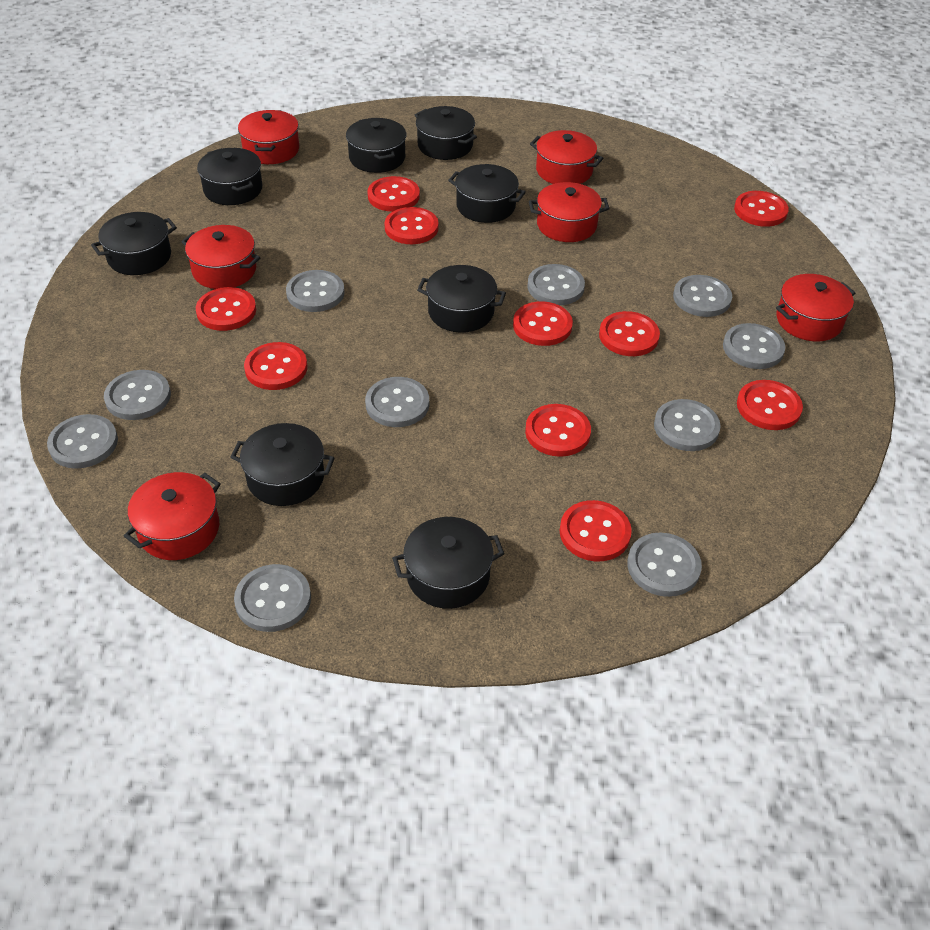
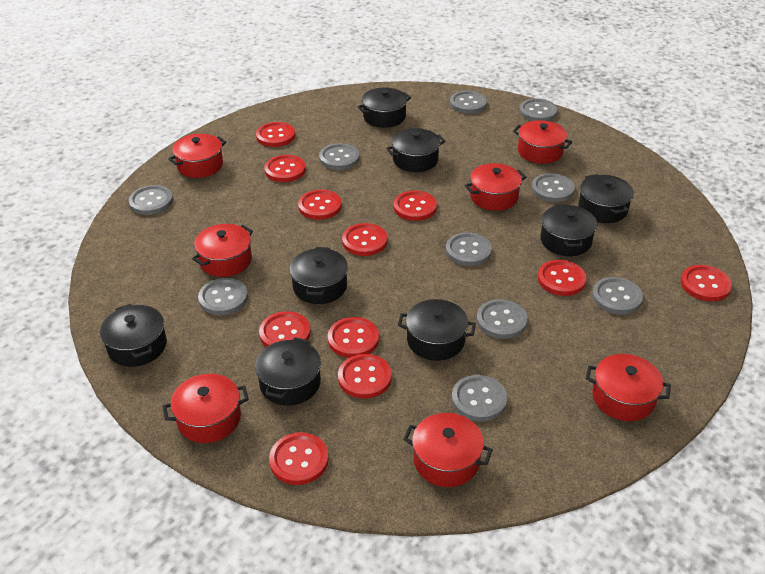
red button: [196,287,256,331] [244,342,307,390] [367,176,420,212] [384,207,439,244] [513,301,573,346] [525,404,591,457] [560,500,632,561] [599,311,660,356] [734,191,789,227] [737,380,803,430] = 10 -> [256,122,295,147] [259,311,311,347] [264,155,306,182] [269,432,329,485] [298,190,342,220] [328,317,379,358] [338,354,392,399] [342,223,388,256] [394,191,437,221] [538,260,587,296] [681,265,732,302] = 11
red pot: [124,472,221,560] [182,225,260,289] [238,110,299,164] [529,182,610,242] [530,130,603,184] [776,274,855,341] = 6 -> [163,374,249,443] [168,134,226,178] [192,224,253,277] [403,413,493,487] [465,163,526,211] [513,120,572,164] [586,354,671,421] = 7

